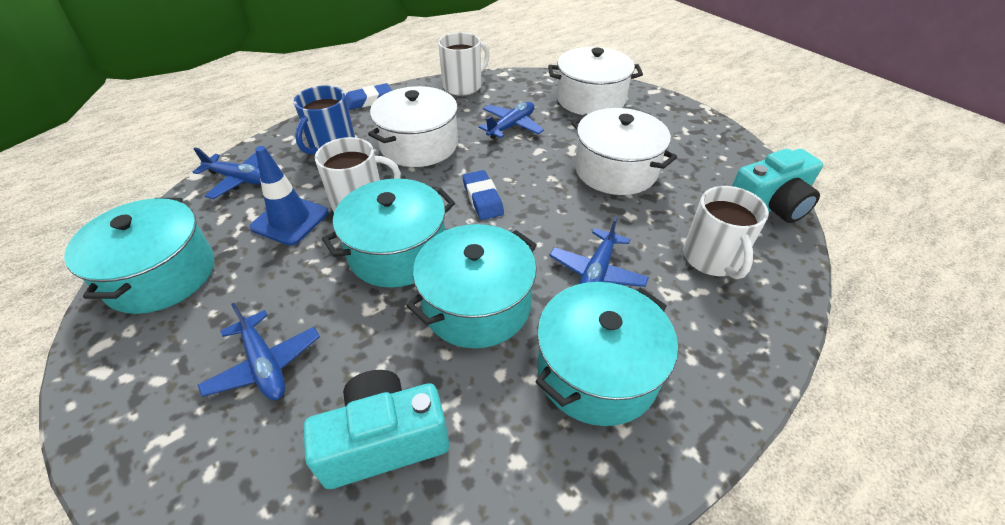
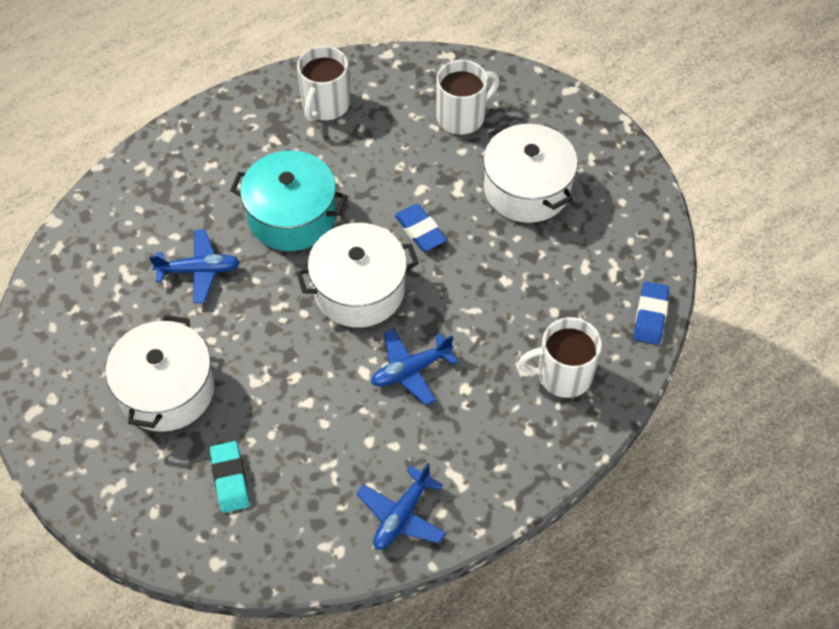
blue mug: [294,86,355,155] = 1 -> none = 0
blue plane: [193,147,261,199] [198,303,320,400] [478,102,544,139] [549,216,649,287] = 4 -> [149,229,240,303] [357,463,446,550] [371,329,458,405] = 3
blue traffic cone: [250,146,328,246] = 1 -> none = 0
turquoise camera: [303,370,449,489] [732,149,823,223] = 2 -> none = 0
turquoise eraser: none = 0 -> [210,441,249,513] = 1
turquoise pot: [64,198,214,314] [322,178,455,288] [406,224,537,348] [535,282,678,426] = 4 -> [230,151,347,251] = 1

